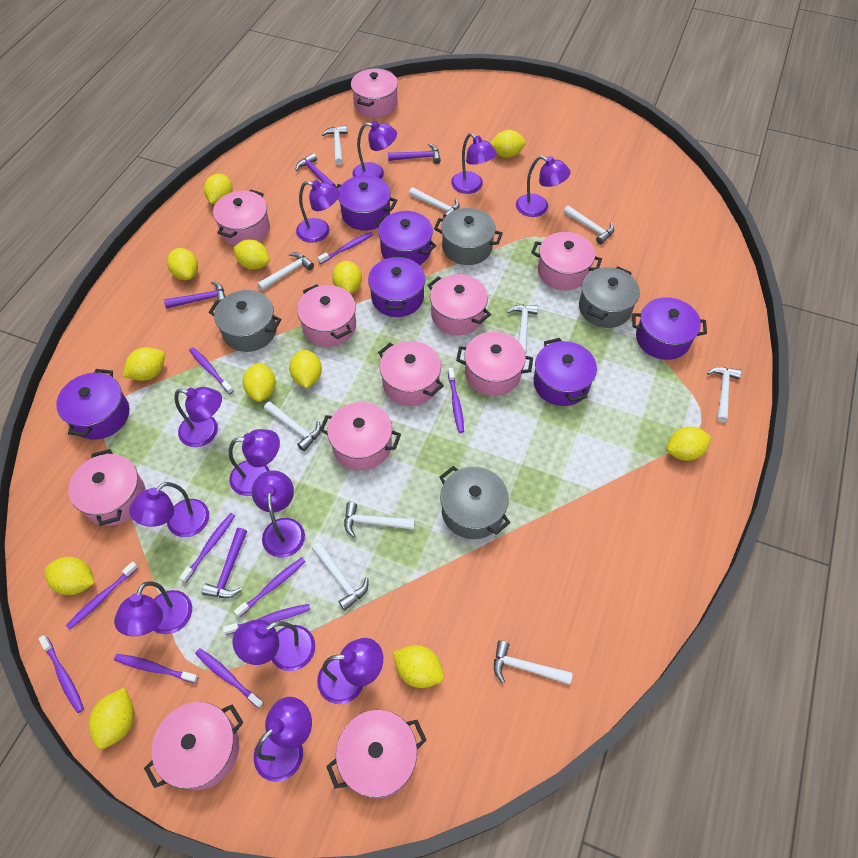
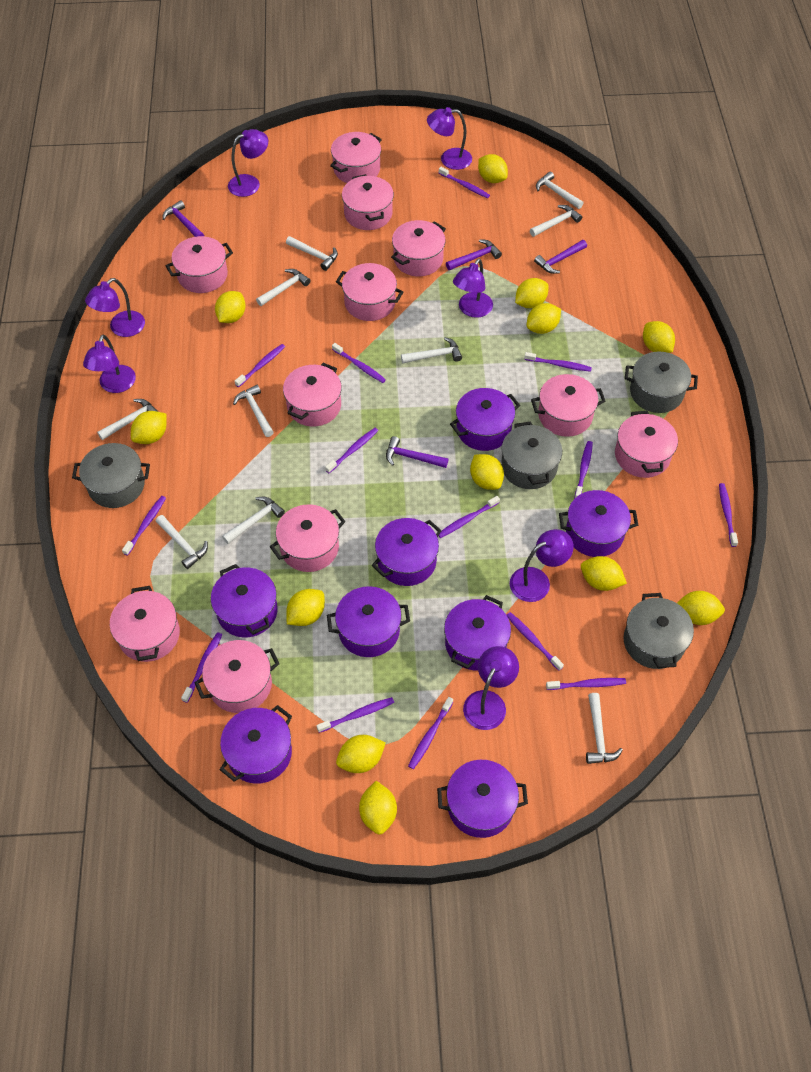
purple lamp: [114,581,192,636] [129,482,209,537] [174,387,222,447] [228,429,280,496] [233,619,315,671] [252,471,305,558] [254,697,312,782] [296,180,340,243] [317,638,383,704] [353,121,397,179] [451,133,497,194] [516,156,571,217] = 12 -> [83,334,136,393] [85,278,145,337] [228,129,268,197] [427,107,472,170] [453,259,493,318] [463,646,519,730] [510,529,574,602] = 7
purple pot: [56,369,129,440] [336,175,398,231] [368,255,425,317] [375,211,436,265] [533,338,597,406] [632,297,707,360] = 6 -> [211,564,278,637] [220,705,292,784] [327,586,410,657] [372,518,442,586] [437,760,528,838] [444,595,511,670] [450,388,520,451] [559,490,638,557] = 8
purple toothbrush: [38,635,84,713] [66,561,138,630] [114,654,199,683] [179,513,235,583] [189,347,233,394] [195,648,264,709] [223,604,310,635] [234,557,306,617] [318,232,373,264] [448,368,464,433] = 10 -> [122,496,166,556] [181,632,222,703] [235,344,285,387] [316,697,394,733] [325,428,378,473] [332,343,386,383] [408,697,453,769] [439,167,490,198] [439,496,500,538] [507,612,564,671] [524,352,592,372] [546,678,626,690] [574,441,593,499] [719,483,738,547] = 14

